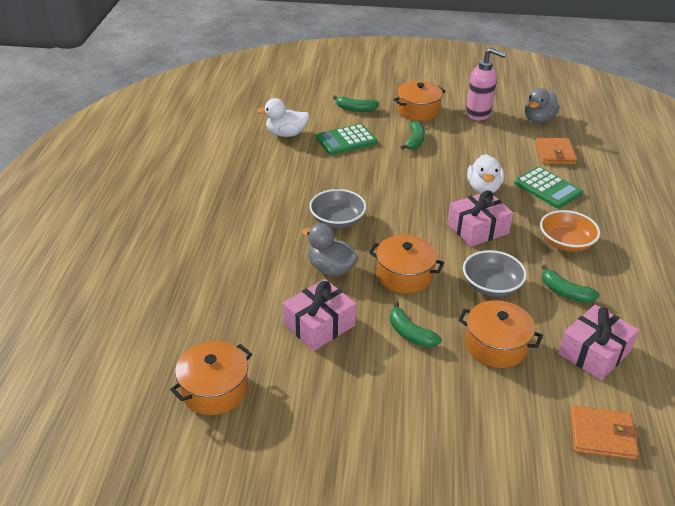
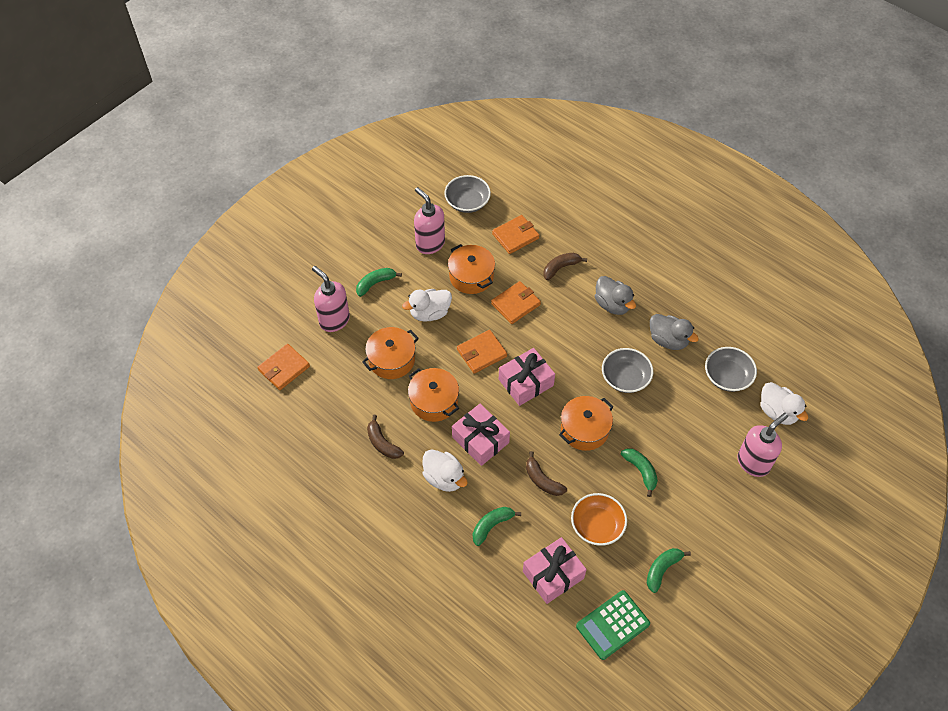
brown banana: none = 0 -> [367,415,404,459] [526,451,567,496] [543,253,587,280] = 3
green calculator: [316,124,377,155] [514,166,583,209] = 2 -> [576,590,650,660] = 1
grey bowl: [309,189,367,228] [463,250,527,297] = 2 -> [444,175,491,213] [602,348,653,393] [705,347,757,392] = 3
orange wallet: [535,138,577,164] [570,406,639,460] = 2 -> [257,344,310,390] [457,330,507,374] [491,281,541,324] [492,215,540,254] = 4
pink soap dispenser: [466,48,507,120] = 1 -> [312,266,350,332] [414,187,445,254] [737,413,788,477] = 3
white duck: [257,98,309,137] [467,154,504,193] = 2 -> [402,289,452,322] [422,449,468,492] [760,382,808,425] = 3

